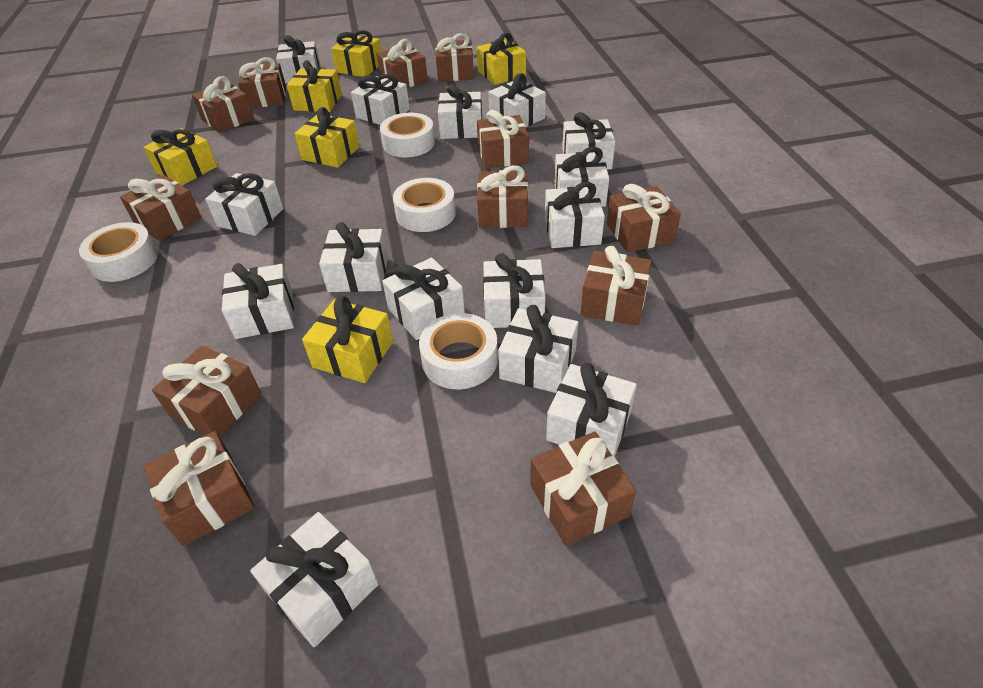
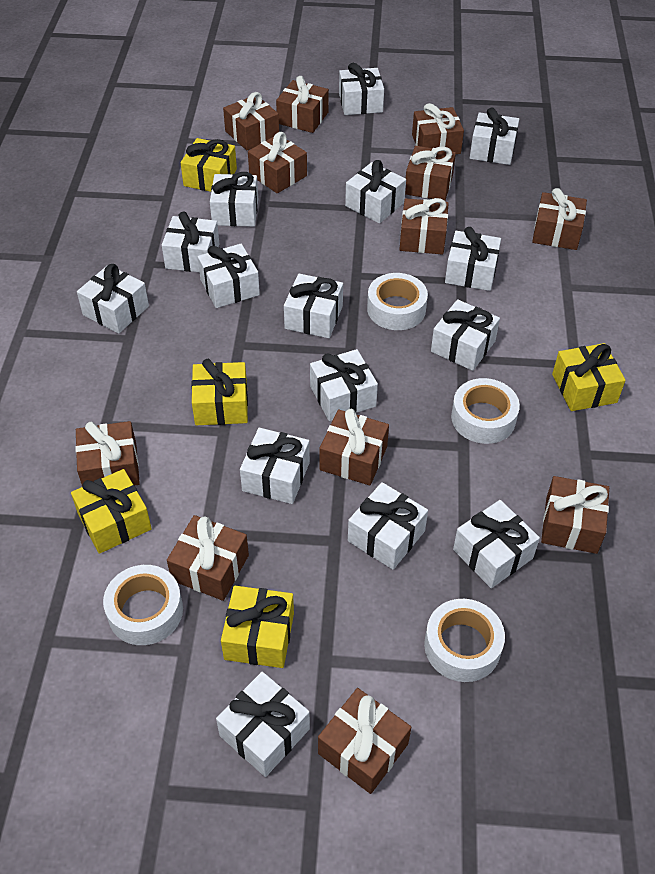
yellow gift: [144,128,217,186] [287,60,342,112] [294,107,360,168] [302,296,393,383] [331,30,382,77] [477,33,526,85] = 6 -> [71,469,152,554] [181,138,237,192] [191,359,248,425] [221,586,294,668] [552,343,626,411] = 5

